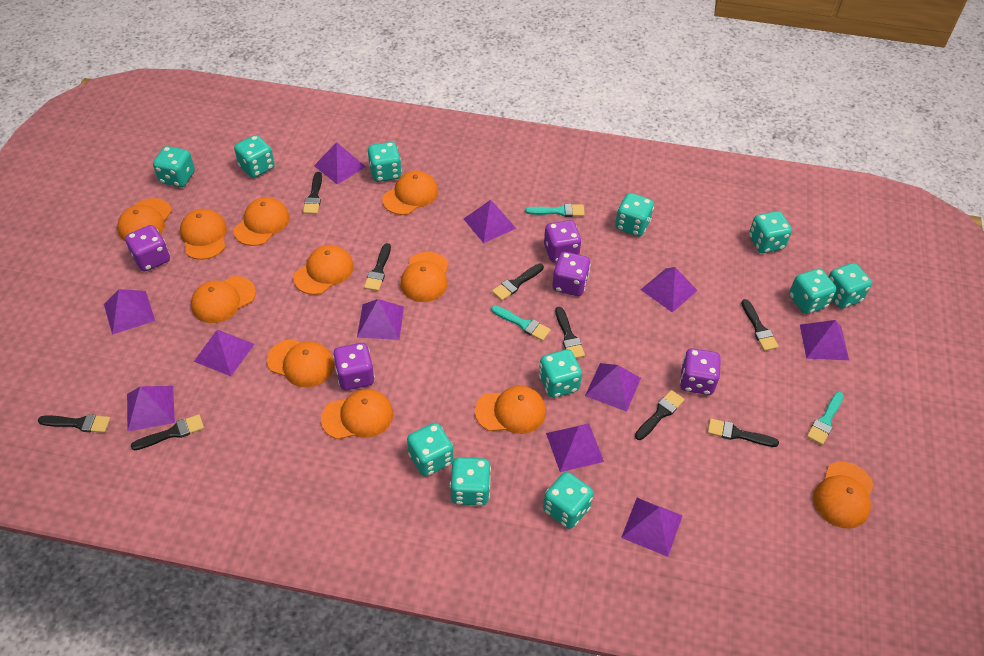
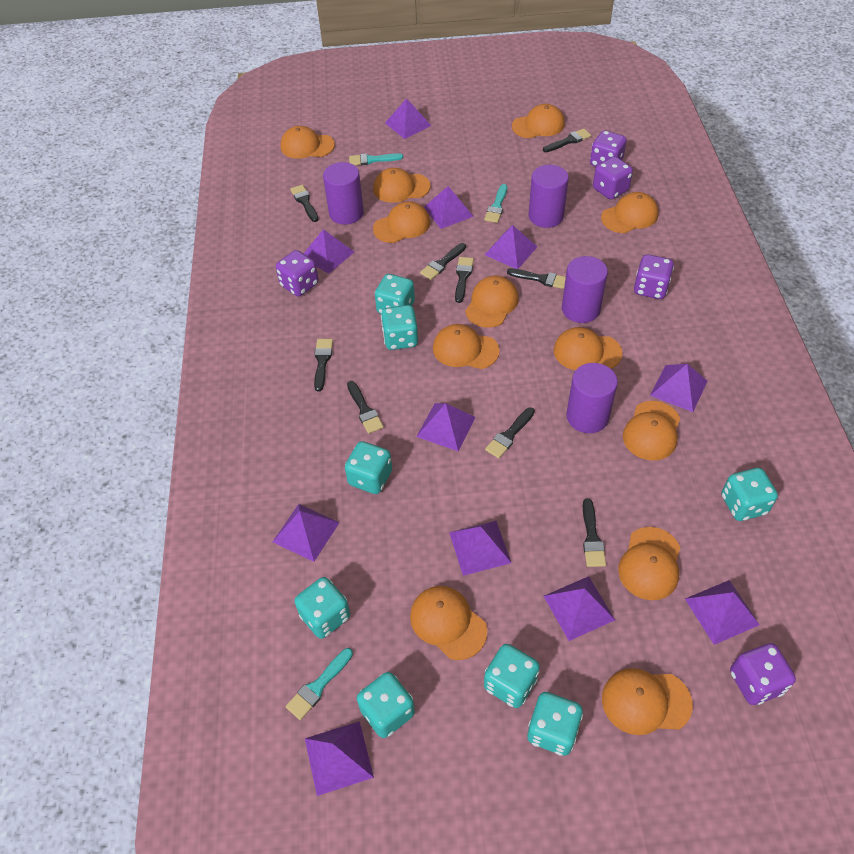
orange cap: [117,198,172,242] [180,209,227,260] [191,276,256,323] [234,197,289,246] [267,339,334,387] [294,245,354,295] [321,389,393,439] [382,170,438,215] [400,252,449,302] [475,386,546,434] [813,462,874,529] = 11 -> [281,126,335,159] [373,168,431,203] [373,201,431,243] [410,586,487,660] [433,324,500,369] [465,276,519,327] [512,104,565,138] [554,327,623,370] [601,192,658,233] [602,668,693,735] [618,527,680,600] [623,401,680,460] = 12
purple cylinder: none = 0 -> [323,162,364,225] [529,165,569,228] [562,256,608,323] [566,363,618,433] = 4
turquoise dice: [153,146,195,187] [234,135,275,178] [368,142,402,182] [407,423,453,476] [450,457,491,506] [539,349,582,398] [543,472,594,529] [615,193,654,236] [749,211,792,253] [789,268,837,314] [828,263,872,309] = 11 -> [294,577,350,639] [345,441,392,494] [357,672,415,738] [375,274,415,314] [381,305,418,350] [484,644,540,708] [527,692,583,756] [722,468,778,521] = 8

